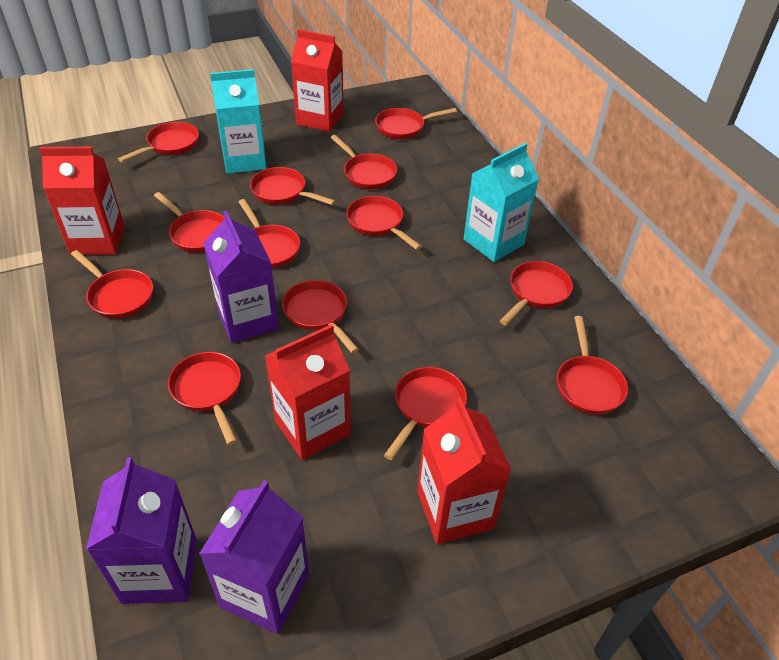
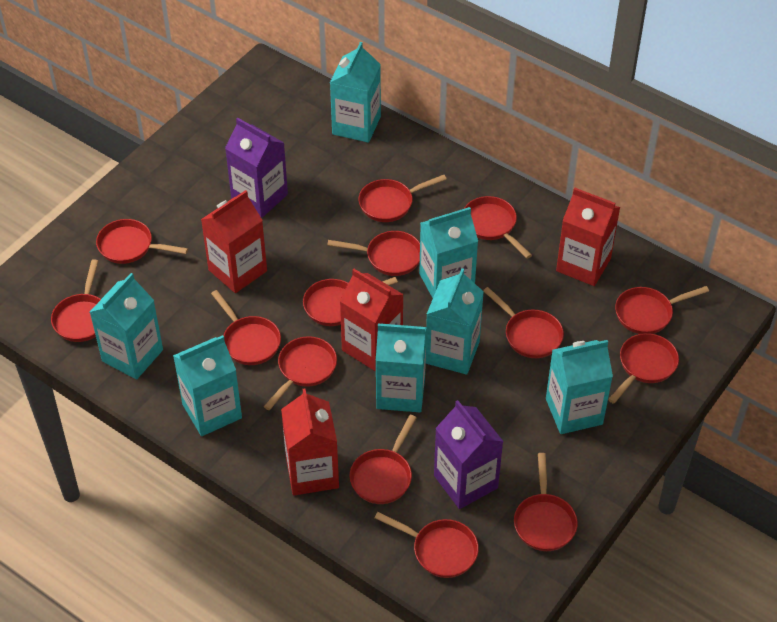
purple carton: [86,457,197,604] [199,480,309,634] [203,211,279,343] = 3 -> [225,118,288,218] [434,400,504,509] = 2
red pan: [71,250,153,319] [118,122,199,162] [154,192,225,253] [168,352,241,445] [239,199,300,268] [250,167,335,205] [282,280,359,353] [330,135,397,190] [346,196,422,250] [375,108,457,139] [384,367,467,460] [500,261,573,325] [557,316,628,415] = 13 -> [51,259,101,342] [96,219,188,264] [211,290,281,365] [264,336,337,410] [303,277,398,326] [327,231,420,276] [350,415,416,504] [358,175,447,222] [375,512,479,578] [464,196,532,259] [483,287,564,358] [514,453,578,551] [608,333,679,404] [615,286,709,334] = 14
turquoise carton: [210,69,266,174] [464,143,539,262] = 2 -> [90,273,163,380] [173,335,242,436] [330,42,381,143] [376,323,427,412] [419,207,478,298] [426,268,484,374] [546,340,613,434] = 7

